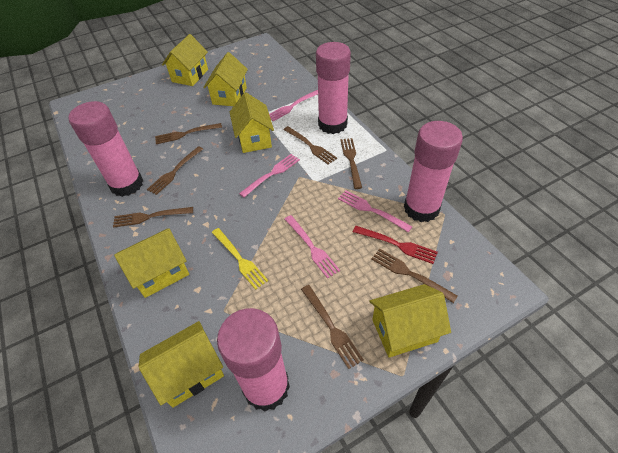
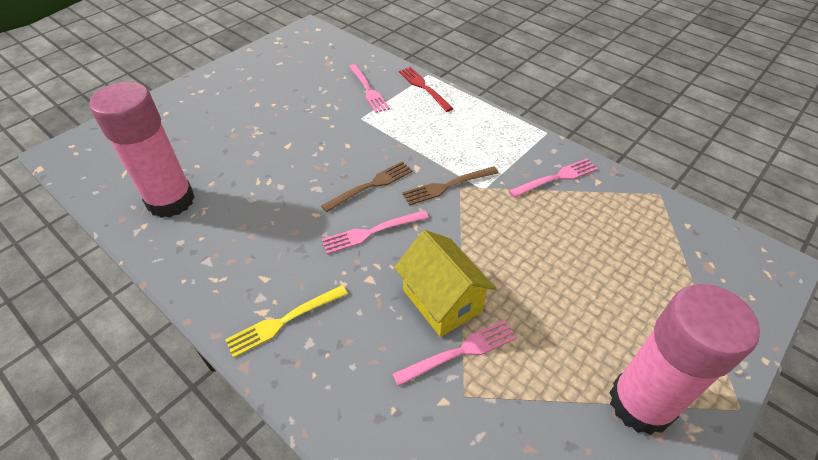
brown fork: [113,207,193,228] [147,146,203,195] [155,123,222,144] [284,126,337,165] [301,285,364,369] [340,138,362,189] [371,249,458,303] = 7 -> [321,161,413,212] [402,167,498,206] = 2
pink glue stick: [68,101,143,197] [217,308,290,412] [316,42,351,134] [404,121,463,222] = 4 -> [89,82,195,218] [609,284,760,435] = 2
yellow house: [114,228,189,298] [139,321,224,408] [162,34,208,86] [203,52,248,106] [230,92,274,153] [369,284,451,358] = 6 -> [394,230,496,337] = 1

